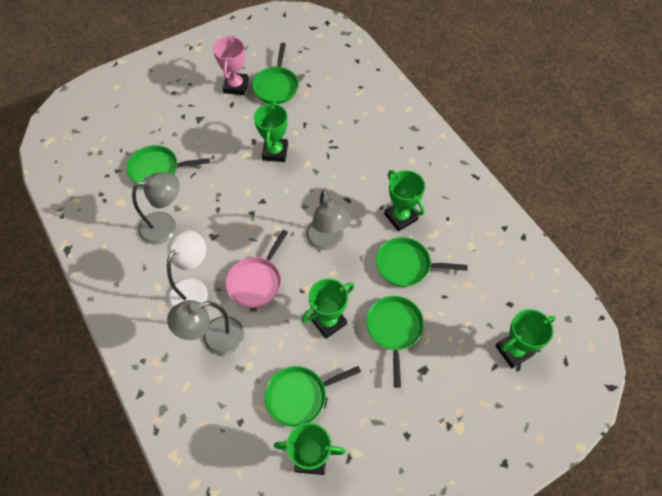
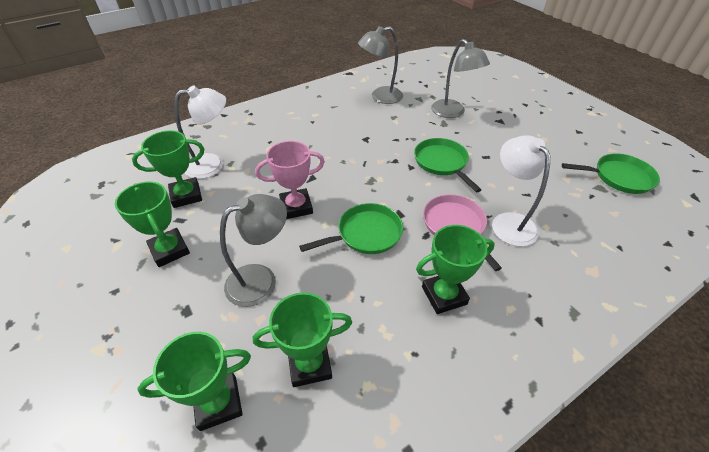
green pan: [127,145,210,187] [252,43,299,104] [265,366,361,427] [366,296,424,388] [376,237,468,287] = 5 -> [299,203,403,254] [414,138,481,192] [562,153,660,194] = 3
white lamp: [167,230,208,308] = 1 -> [174,86,226,179] [492,135,550,247] = 2

